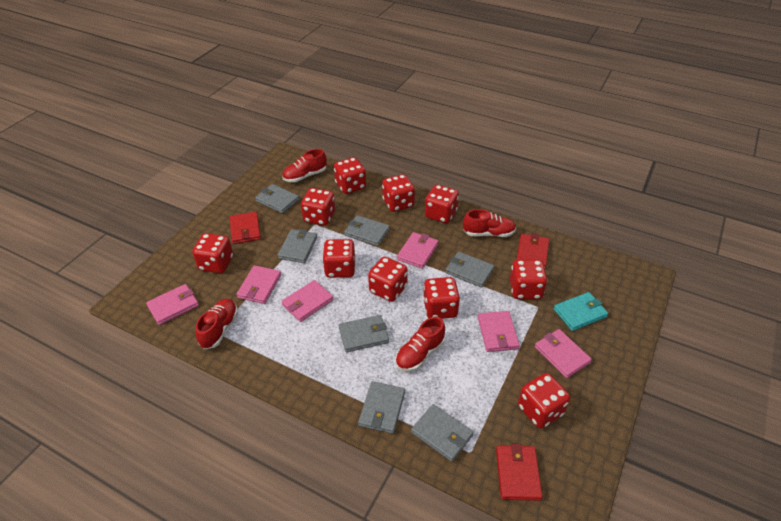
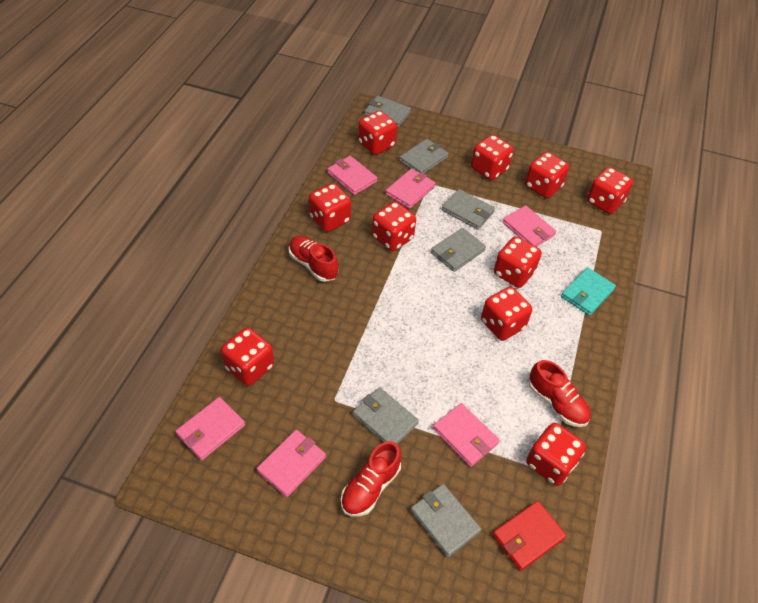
grey wallet: [255,184,299,214] [278,229,317,263] [339,315,389,352] [344,215,390,246] [358,381,405,434] [411,404,473,462] [446,252,494,288] = 7 -> [353,387,419,444] [364,96,411,127] [399,139,449,174] [410,484,481,557] [431,228,486,272] [442,189,495,230] = 6
red shoe: [195,299,238,349] [282,149,327,182] [396,317,445,372] [463,209,516,237] = 4 -> [289,236,338,282] [341,441,401,516] [529,360,591,427] = 3
red wallet: [230,212,261,244] [496,444,543,501] [516,234,549,268] = 3 -> [493,501,566,571] = 1

